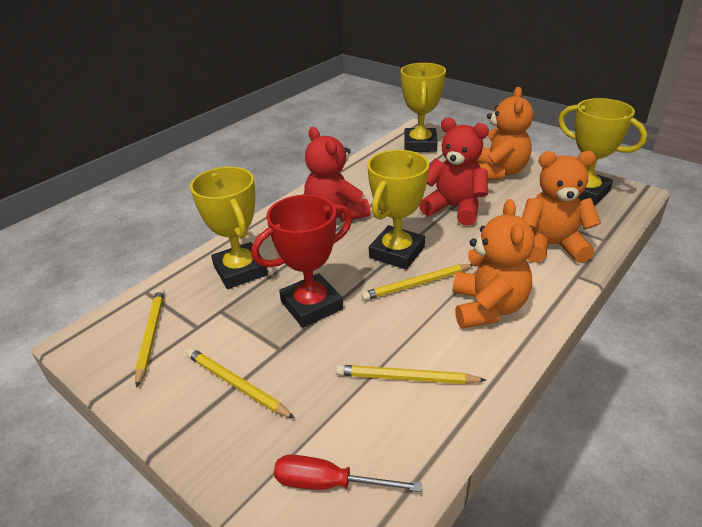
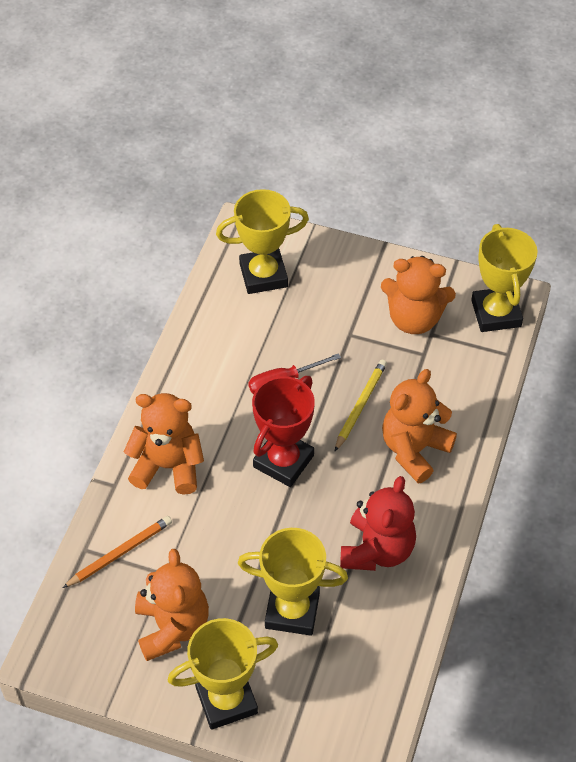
orange pencil: none = 0 -> [63,516,172,588] = 1
orange teddy bear: [452,199,535,328] [477,87,533,180] [522,151,601,263] = 3 -> [124,393,204,495] [135,549,209,661] [381,256,456,334] [382,369,457,483] = 4
red teddy bear: [304,127,370,222] [419,118,489,226] = 2 -> [340,476,416,571] = 1
yellow pencil: [135,288,165,388] [186,348,295,419] [336,365,486,384] [361,264,473,301] = 4 -> [335,360,387,451] = 1

